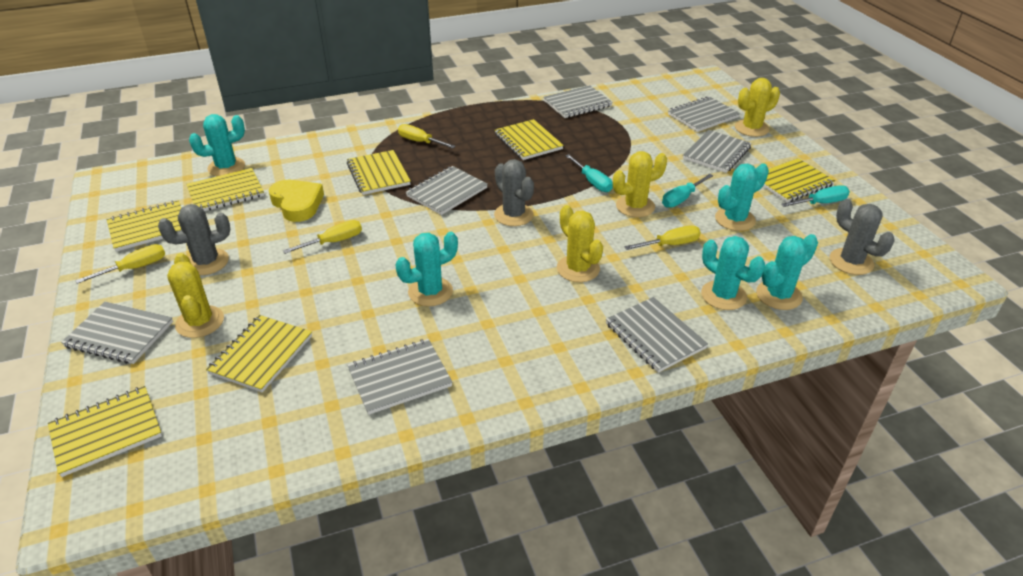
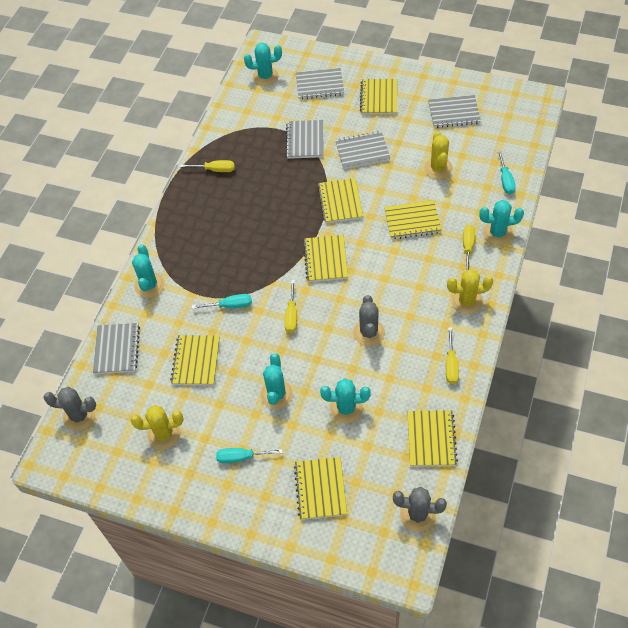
grey notebook: [61,302,173,364] [347,339,452,415] [406,166,488,215] [543,85,613,118] [606,297,708,373] [668,96,740,132] [683,130,752,173] = 7 -> [93,323,140,374] [286,120,324,159] [296,68,344,99] [335,131,390,169] [428,95,481,128] = 5
yellow cactus: [167,253,224,338] [557,205,603,282] [613,151,667,217] [735,78,780,137] = 4 -> [131,405,183,450] [424,132,453,179] [447,269,493,314] = 3
yellow heart: [269,180,324,222] = 1 -> none = 0

